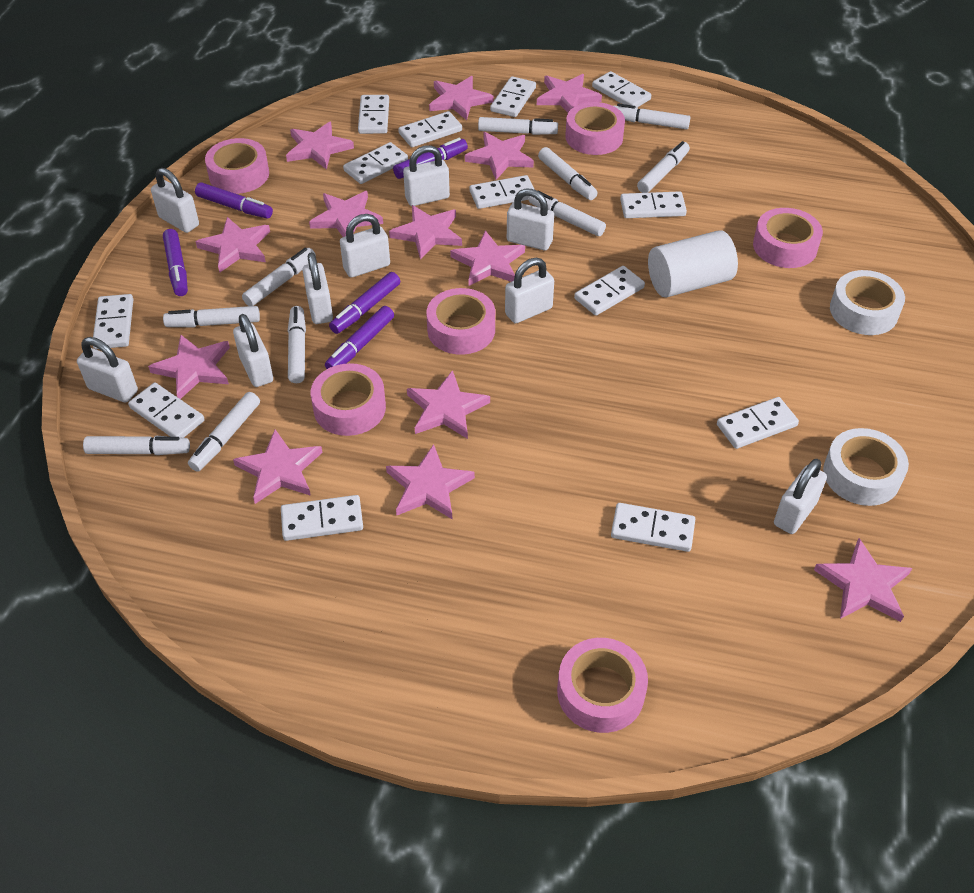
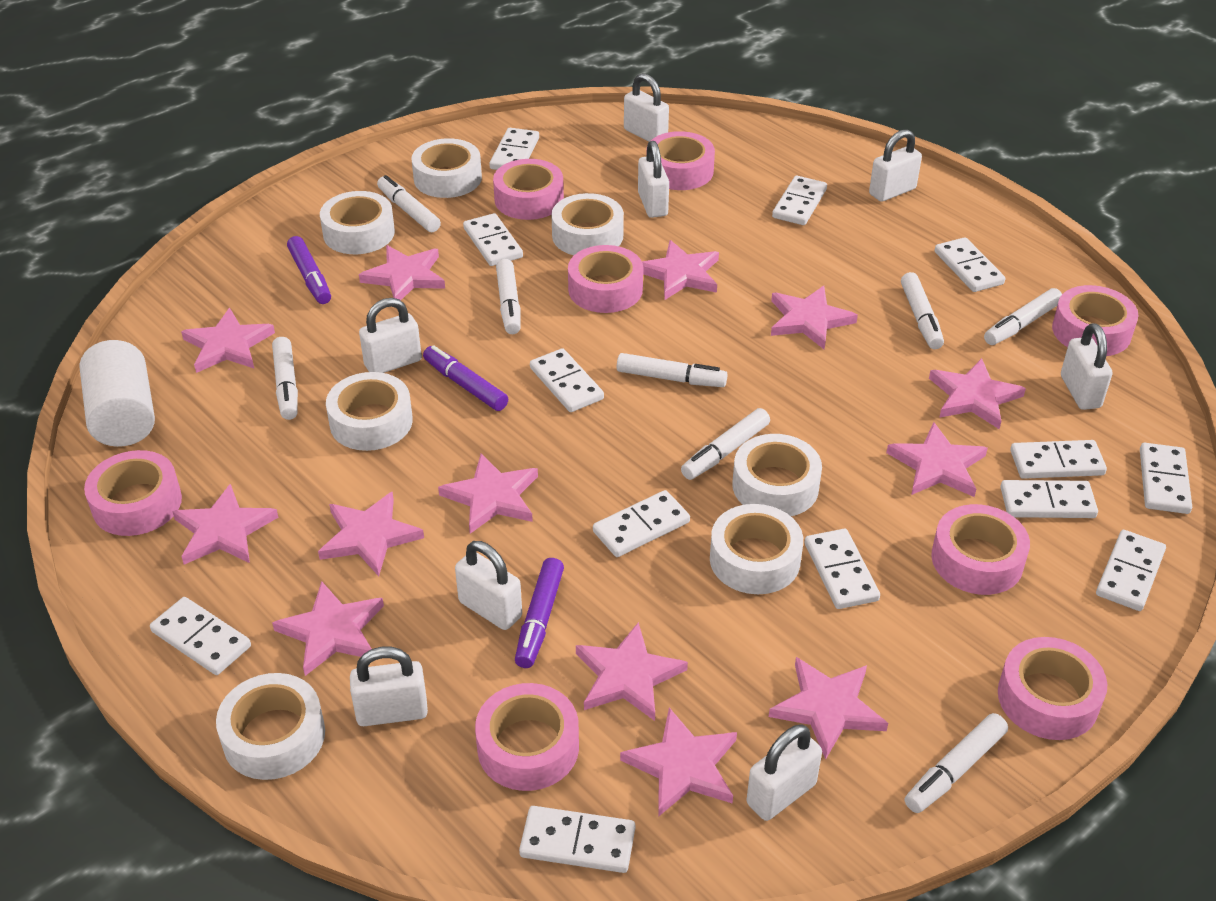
pink tape: [205,138,269,194] [311,363,386,436] [426,288,495,355] [557,638,648,733] [565,102,625,155] [753,208,823,268] = 6 -> [84,450,182,536] [475,683,579,791] [493,159,564,220] [568,245,643,313] [646,131,715,190] [931,504,1030,595] [998,637,1107,740] [1052,285,1138,356] = 8
purple marker: [163,229,188,296] [195,183,273,218] [325,306,394,369] [329,272,400,334] [393,138,468,179] = 5 -> [287,236,331,304] [423,345,508,411] [515,558,564,668] = 3
white marker: [83,436,190,455] [163,306,260,327] [188,392,260,472] [242,248,316,306] [288,306,306,383] [478,117,558,135] [529,190,606,236] [538,147,598,200] [614,103,690,129] [637,141,690,193] = 10 -> [272,337,298,420] [377,175,441,232] [496,259,521,334] [617,353,728,387] [681,408,770,480] [901,272,944,349] [905,713,1008,813] [984,288,1062,345] = 8
white padlock: [77,337,138,403] [151,168,199,233] [233,314,273,387] [302,252,333,324] [340,214,390,277] [403,145,450,206] [505,258,554,323] [507,189,554,250] [774,459,827,534] = 9 -> [350,647,428,726] [359,298,422,373] [455,541,522,630] [624,73,669,142] [638,141,669,218] [747,724,822,821] [869,129,922,202] [1061,323,1113,410] = 8
white tape: [823,428,909,506] [830,270,905,335] = 2 -> [216,673,325,780] [320,191,395,254] [326,372,413,451] [411,138,482,198] [551,193,624,255] [710,504,803,594] [732,434,822,516] = 7

